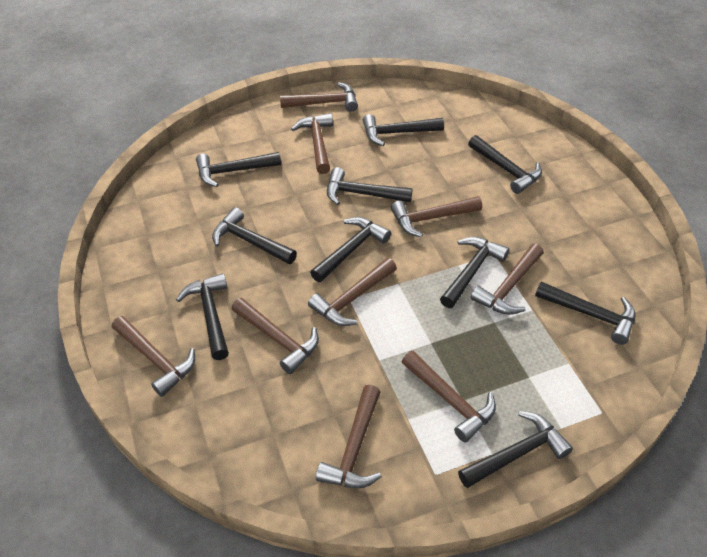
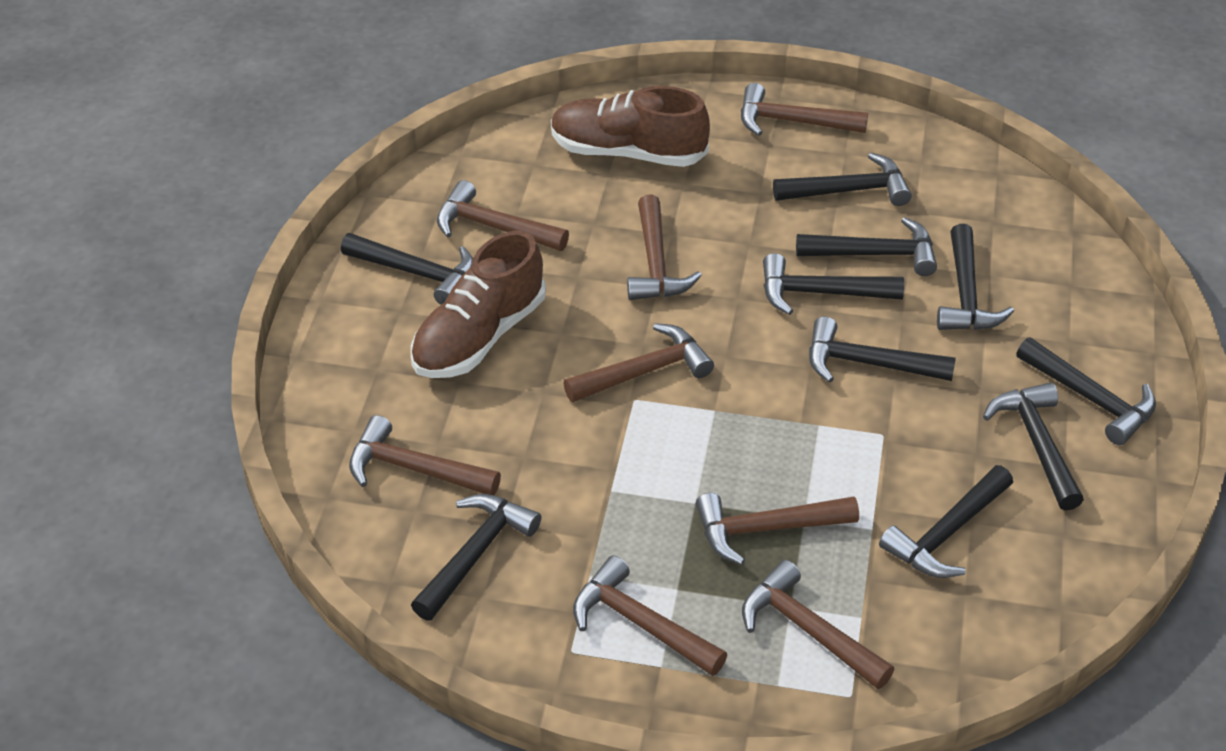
brown hammer: [112,316,195,397] [232,298,319,374] [280,82,358,112] [291,113,333,174] [308,258,397,326] [316,385,382,488] [391,196,482,237] [402,351,496,443] [471,244,544,315] = 9 -> [349,415,501,495] [437,180,569,251] [564,323,714,402] [573,555,727,676] [627,194,702,300] [696,493,859,565] [741,83,868,136] [742,560,894,689] = 8
brown shoe: none = 0 -> [411,231,546,378] [551,86,710,167] = 2

